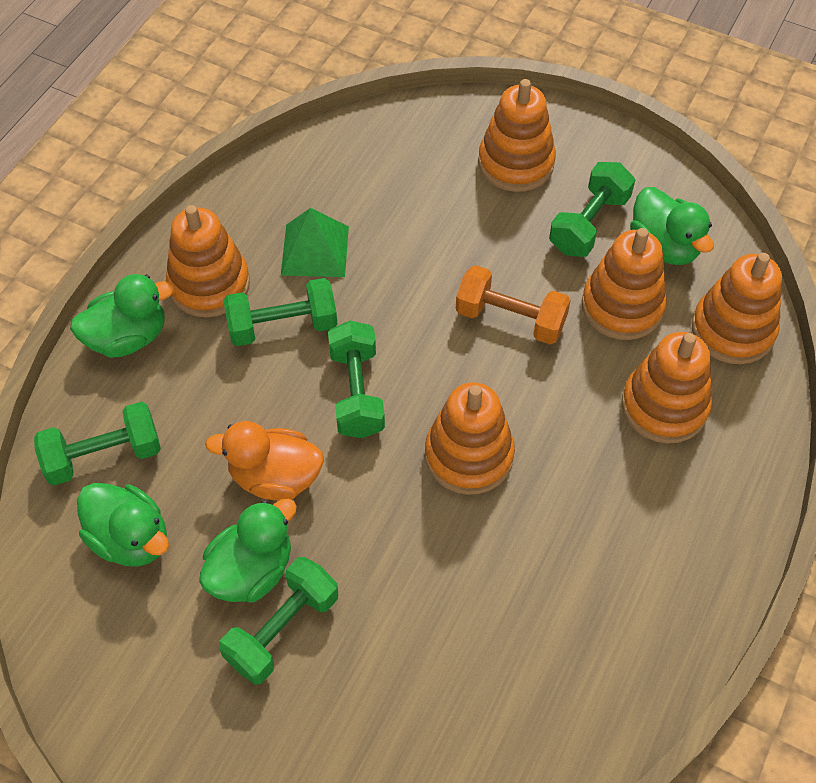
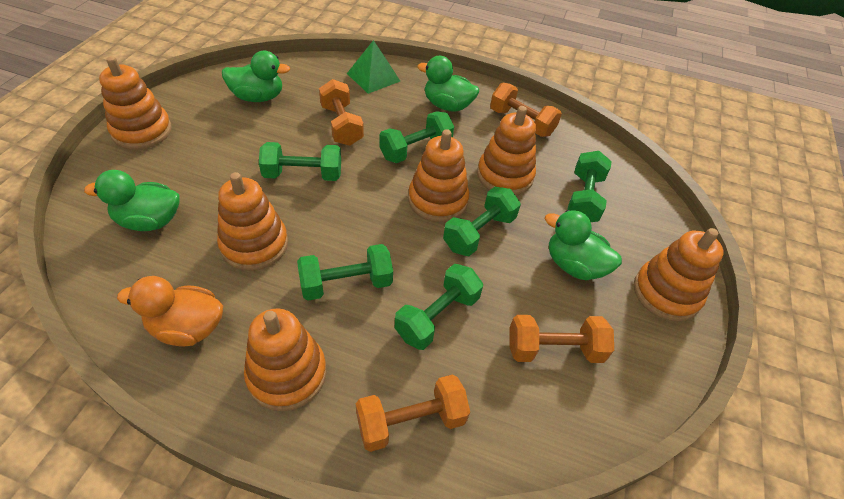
green dumbbell: [34,402,161,486] [219,557,338,685] [224,278,337,346] [328,321,385,438] [549,162,635,257] = 5 -> [259,142,341,181] [297,244,393,301] [379,111,454,163] [394,264,483,350] [443,187,521,256] [567,151,612,222] = 6
orange dumbbell: [456,265,571,345] = 1 -> [319,79,364,146] [356,374,470,452] [490,83,562,137] [509,315,614,363] = 4

